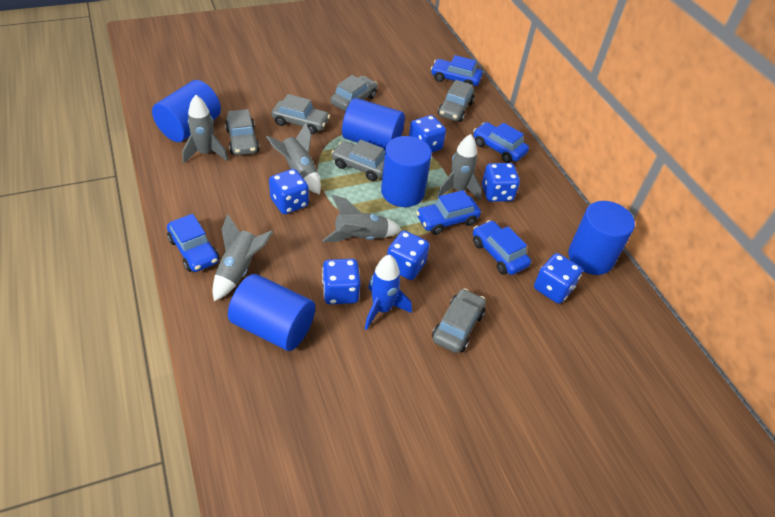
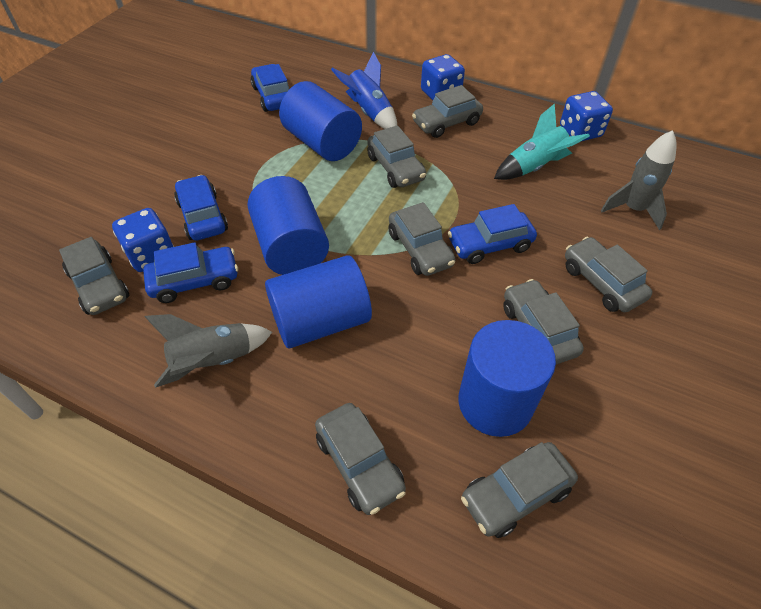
blue car: [167,214,219,272] [416,190,481,235] [431,55,483,86] [473,122,529,163] [473,220,531,275] = 5 -> [143,242,238,303] [174,175,228,241] [251,64,289,112] [448,204,537,264] = 4
blue cylinder: [152,80,221,142] [228,274,315,351] [342,98,405,151] [381,136,432,207] [568,201,635,275] = 5 -> [248,176,329,275] [265,255,372,348] [279,81,362,161] [458,320,556,437] = 4
blue dice: [269,169,309,214] [322,259,360,305] [387,231,430,280] [409,115,446,153] [482,163,520,202] [534,253,583,304] = 6 -> [112,208,174,272] [421,54,465,100] [560,91,613,141] = 3
grey car: [225,109,260,155] [272,94,330,134] [331,75,377,111] [331,140,385,181] [432,289,486,353] [438,80,474,122] = 6 -> [59,237,129,315] [315,403,406,515] [367,125,426,188] [389,202,455,276] [412,85,483,138] [461,442,578,538] [503,279,584,365] [565,237,652,312] = 8
grey rocket: [182,95,228,163] [212,214,273,301] [266,122,321,195] [322,195,402,242] [437,134,482,200] = 5 -> [145,314,272,388] [601,130,677,230] = 2
turquoise rocket: none = 0 -> [494,103,590,180] = 1

